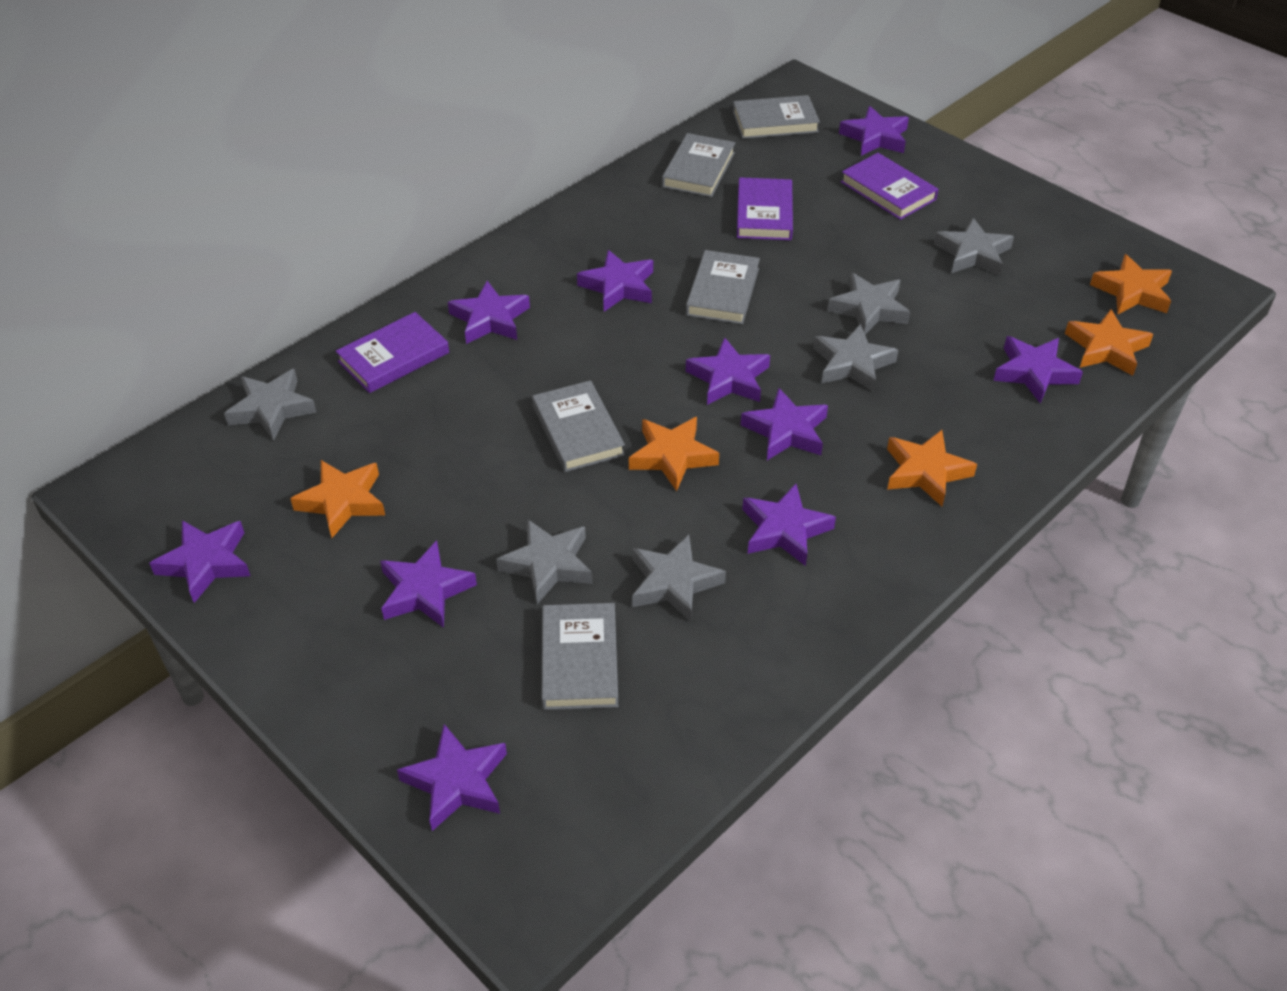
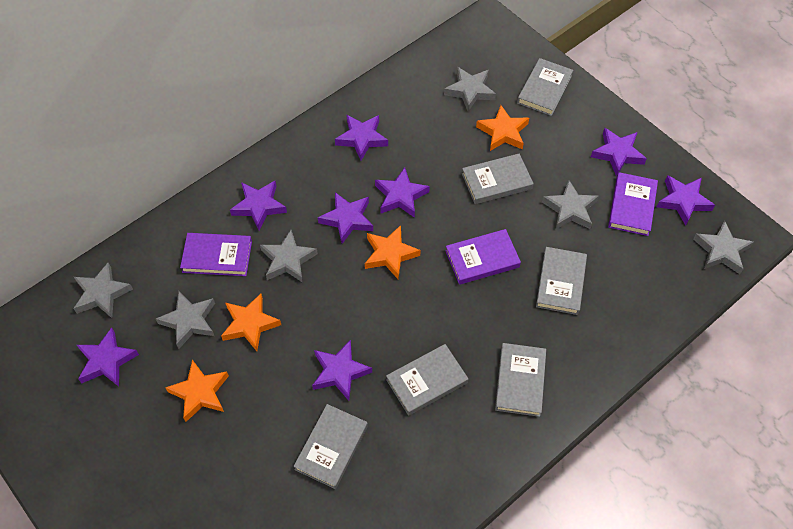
grey book: [532,380,625,472] [541,603,618,710] [662,133,735,197] [686,250,760,324] [733,95,820,139] = 5 -> [293,404,368,489] [386,344,469,416] [462,154,534,204] [495,343,546,417] [517,58,573,116] [536,247,587,315] = 6
orange star: [290,460,385,538] [629,417,719,491] [887,430,977,506] [1065,309,1153,376] [1090,254,1172,315] = 5 -> [165,360,229,422] [221,294,281,351] [365,225,421,279] [476,105,529,151] = 4
purple star: [149,520,250,603] [380,541,477,628] [397,724,507,831] [448,281,530,344] [577,250,653,311] [686,337,770,405] [741,388,828,460] [742,484,836,566] [839,106,909,156] [993,336,1083,404] = 10 -> [77,328,139,386] [230,181,287,230] [312,340,372,401] [318,192,373,244] [335,115,388,161] [375,167,430,218] [591,128,647,176] [657,175,715,226] = 8

